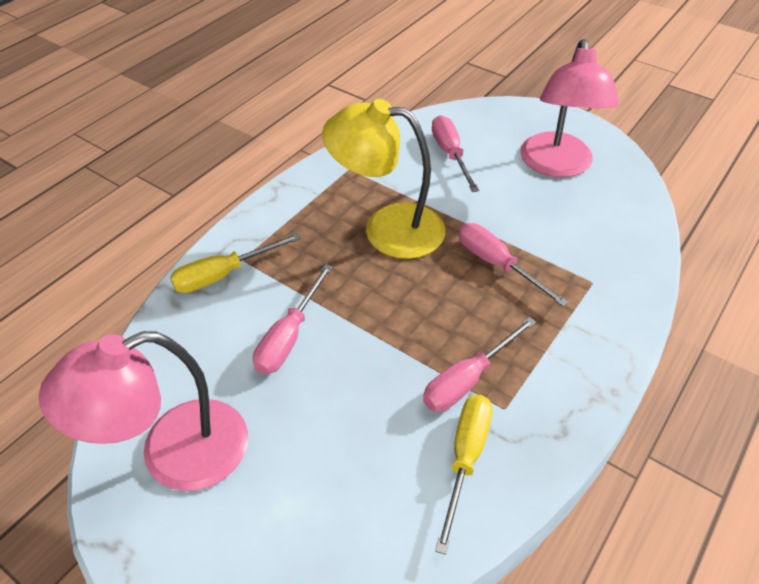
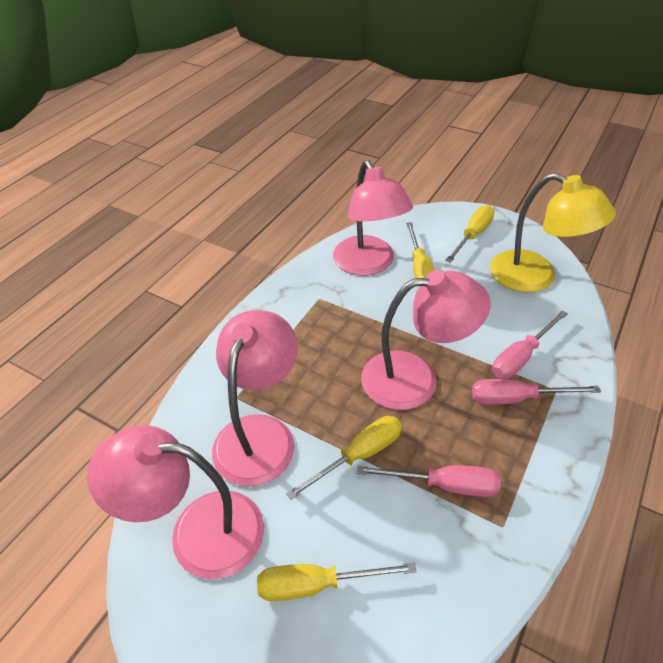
pink lamp: [39,331,248,491] [520,39,619,177] = 2 -> [87,425,264,579] [212,310,298,486] [333,160,413,276] [361,270,491,410] = 4
pink screwdriver: [253,264,333,374] [423,317,536,412] [432,115,479,192] [459,223,569,307] = 4 -> [357,465,501,497] [472,379,601,405] [492,310,568,379] = 3
yellow screwdriver: [170,233,301,293] [435,395,493,555] = 2 -> [257,562,417,601] [286,416,402,500] [406,222,435,287] [445,205,495,263] = 4

